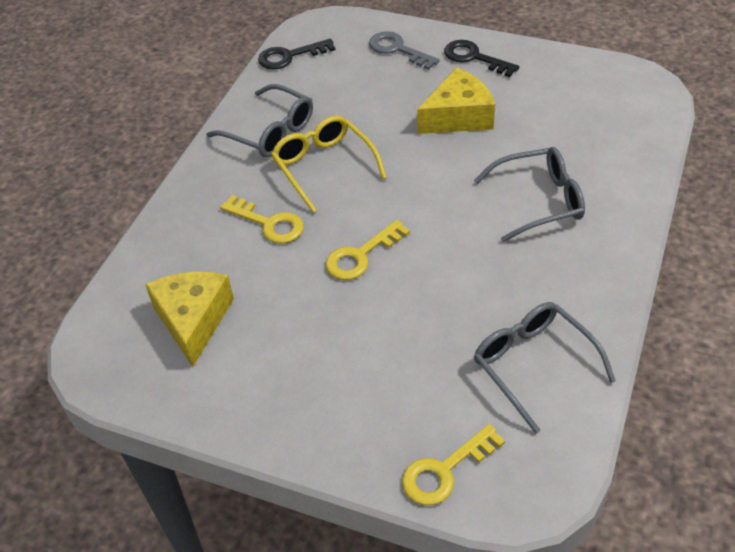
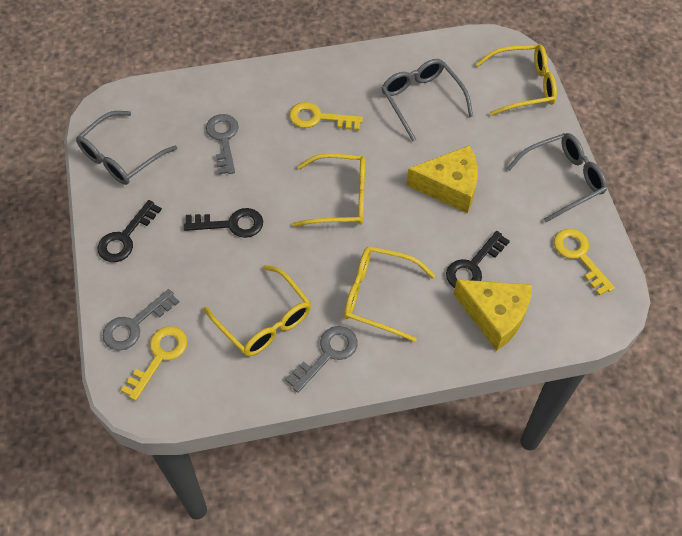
black key: [258,38,335,70] [444,40,519,77] = 2 -> [97,200,162,262] [184,208,263,238] [446,231,510,288] = 3
grey key: [369,31,439,70] = 1 -> [103,289,179,350] [206,114,239,175] [285,326,357,393] = 3
yellow glasses: [271,116,387,213] = 1 -> [204,265,311,356] [292,154,365,227] [344,246,435,342] [476,44,557,116] = 4

